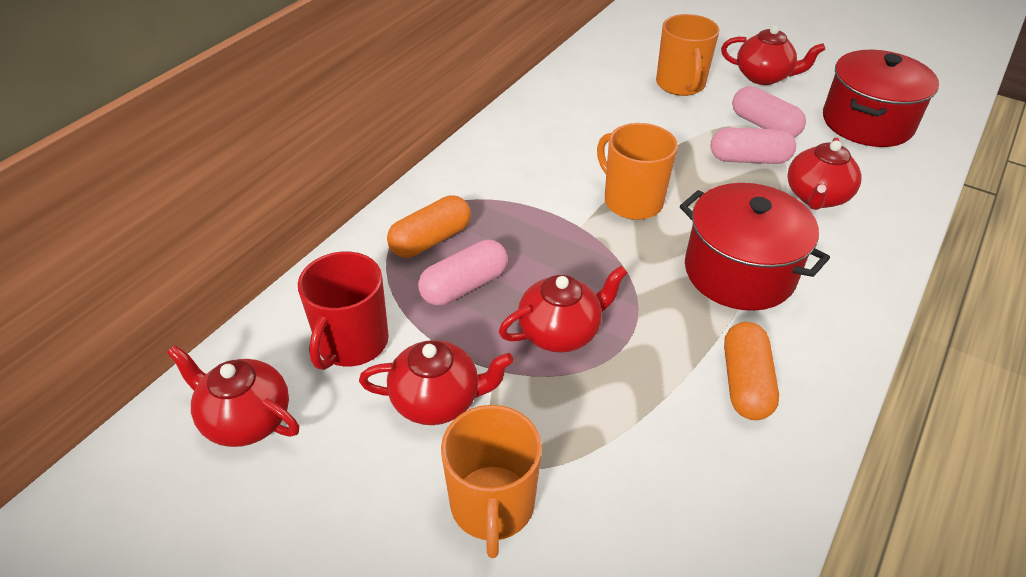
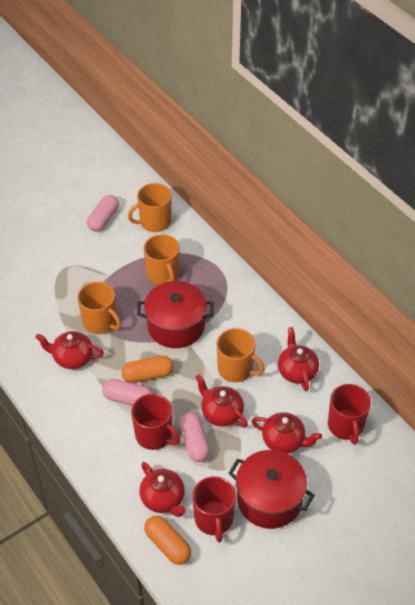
orange mug: [441,405,542,558] [597,123,678,220] [656,14,719,96] = 3 -> [77,282,121,334] [128,183,172,232] [144,234,180,285] [217,328,265,382] = 4
red mug: [298,251,389,370] = 1 -> [131,394,180,450] [192,476,236,542] [328,384,371,445] = 3

